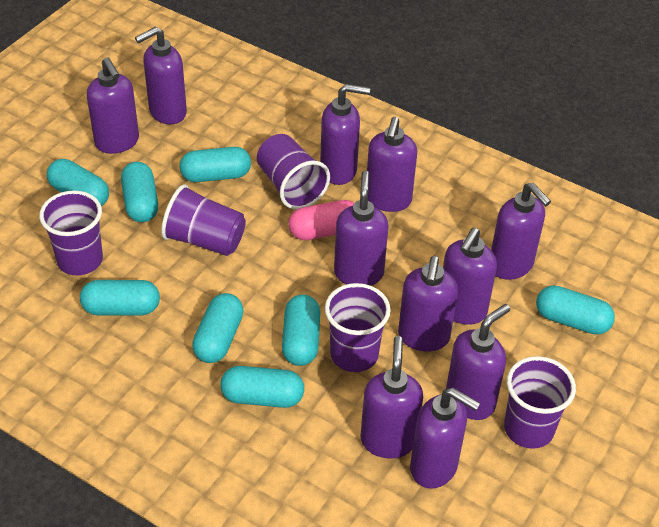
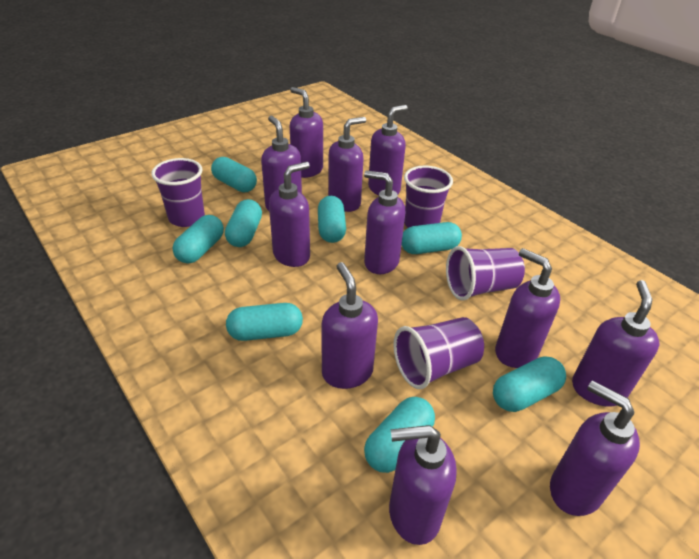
pink capsule: [288,200,354,240] = 1 -> none = 0
purple cup: [39,190,103,276] [161,184,246,256] [257,134,330,209] [325,283,391,372] [504,356,576,449] = 5 -> [151,158,205,227] [393,317,484,389] [404,166,453,228] [446,246,525,301] = 4

